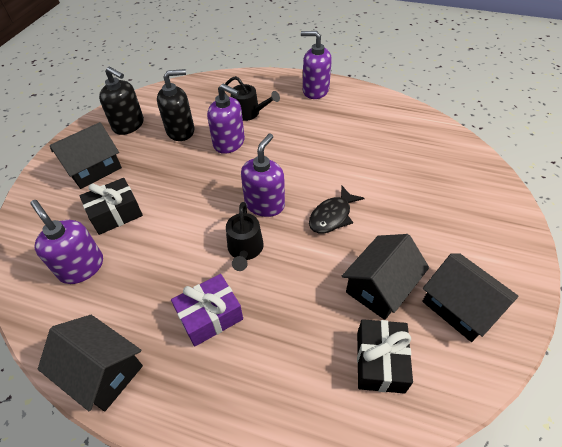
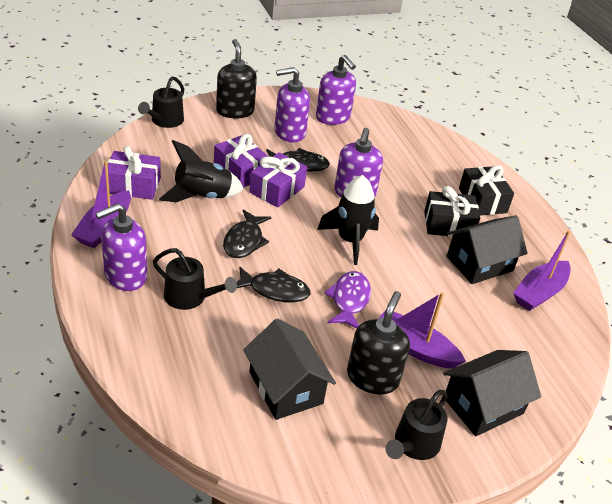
black fish: [309,186,365,233] = 1 -> [223,209,271,258] [236,266,310,303] [266,148,330,172] = 3
black house: [38,315,143,411] [50,122,122,189] [342,234,429,320] [422,253,519,342] = 4 -> [243,318,336,420] [443,350,541,436] [447,215,528,284] = 3
black rocket: none = 0 -> [159,140,244,202] [317,175,379,265] = 2
black watering can: [224,76,280,121] [226,202,264,271] = 2 -> [138,77,184,128] [153,248,237,310] [385,390,448,460] = 3
purple boat: none = 0 -> [71,161,131,248] [378,292,466,368] [513,231,571,311] = 3
purple fish: none = 0 -> [324,271,371,329] = 1
purple gift: [171,274,243,347] = 1 -> [108,146,161,200] [214,134,269,188] [249,152,307,208] = 3

